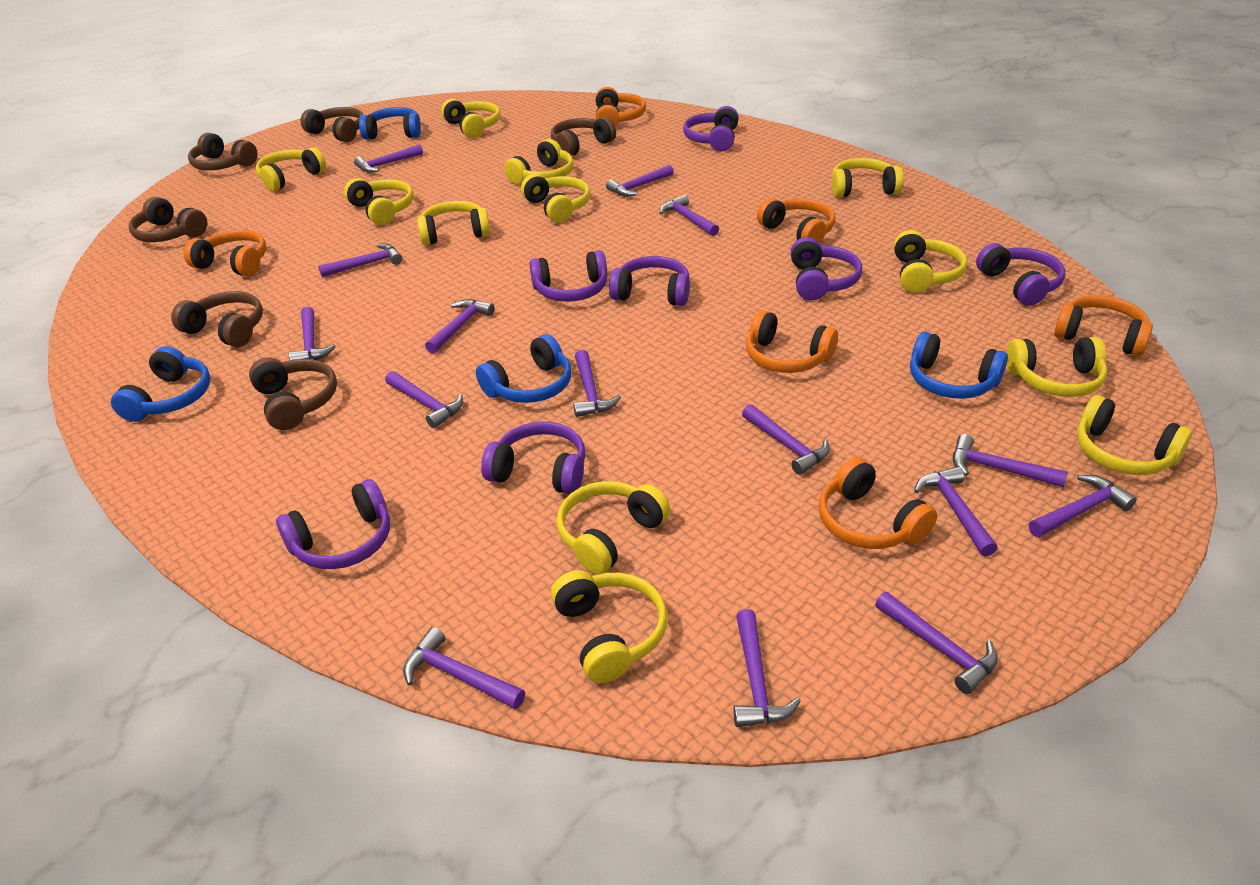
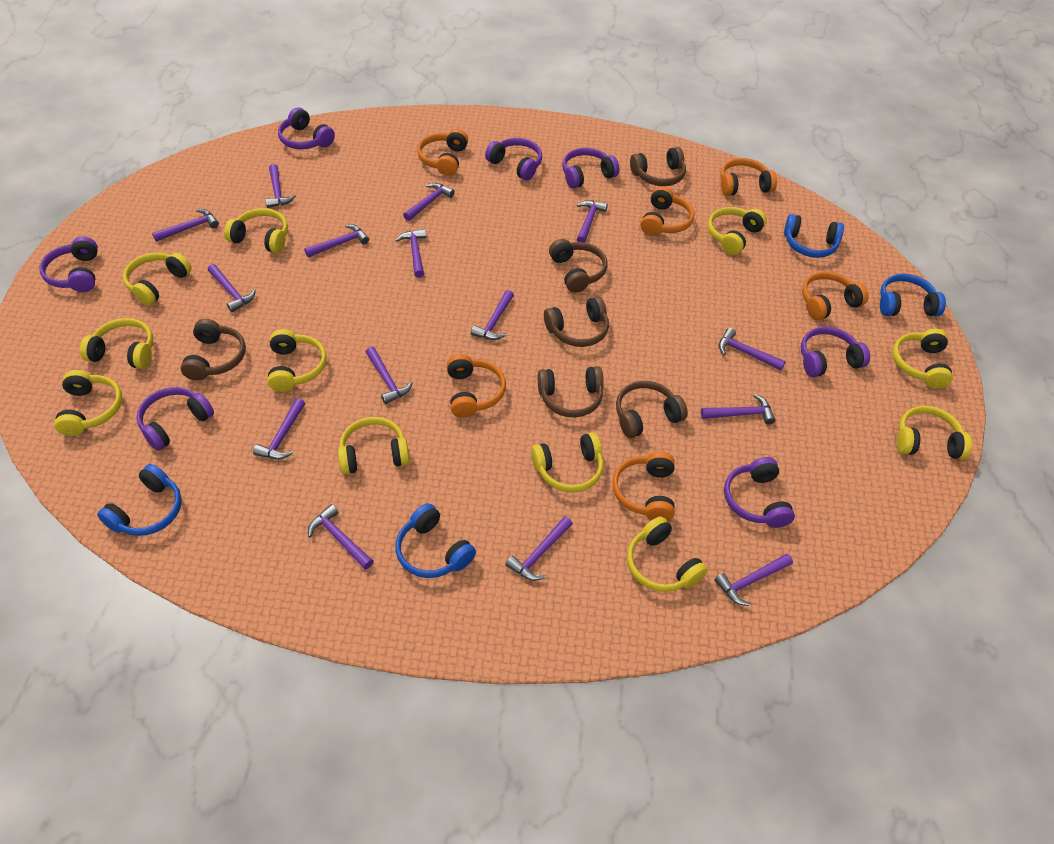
yellow headphones: [256,147,326,191] [344,178,414,225] [417,201,490,245] [441,99,501,138] [504,139,574,184] [521,174,591,223] [551,570,667,683] [557,481,670,575] [832,158,904,197] [894,230,967,293] [1006,337,1107,397] [1077,395,1192,475] = 12 -> [54,370,122,436] [80,318,153,369] [123,252,192,306] [224,208,288,253] [267,329,327,392] [338,417,410,474] [531,432,604,492] [627,516,708,592] [708,207,767,255] [893,329,953,389] [897,406,972,459] = 11

